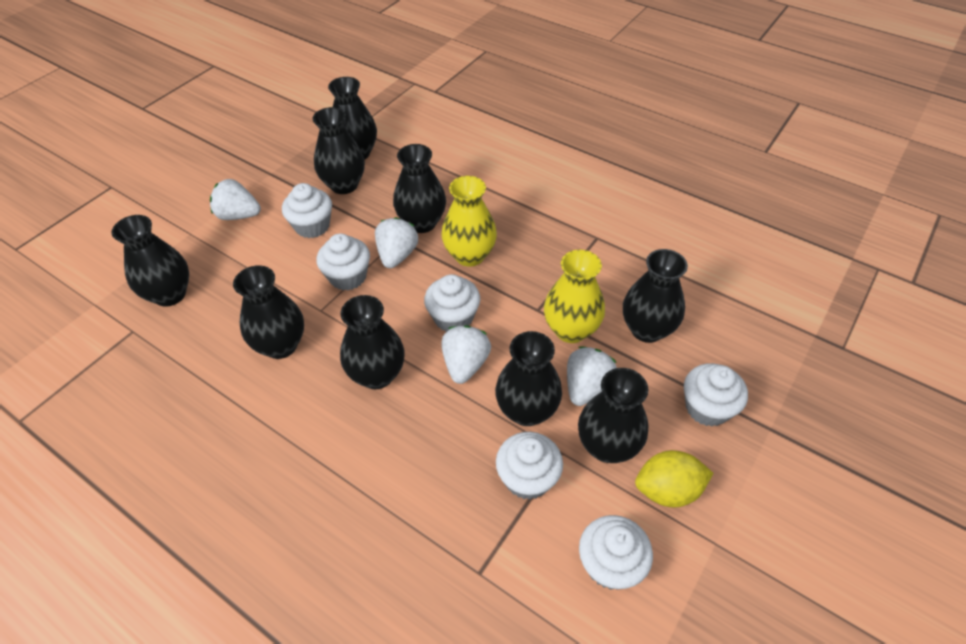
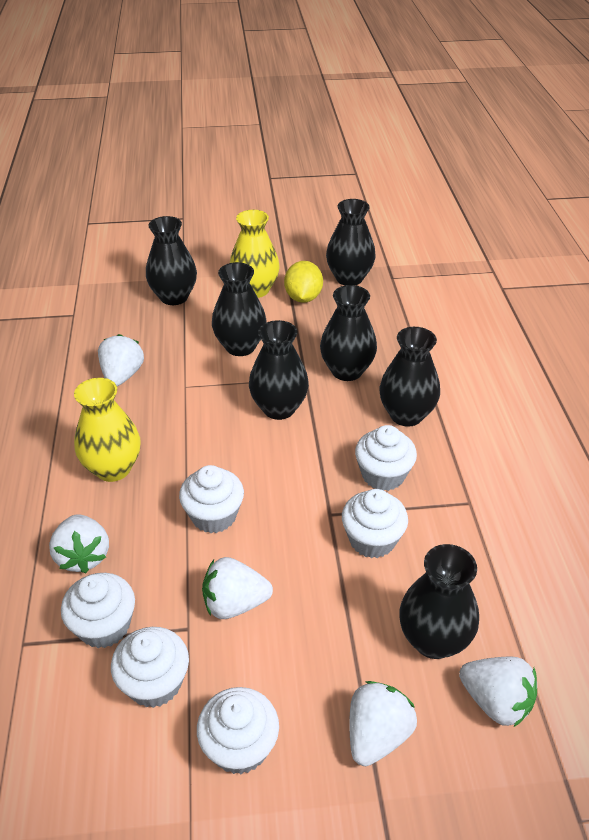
black vase: [111,215,189,307] [233,265,304,359] [313,107,365,194] [328,77,377,160] [340,295,405,389] [393,144,446,233] [495,331,562,426] [578,368,649,463] [623,249,688,343] = 9 -> [146,216,197,305] [212,262,267,356] [249,320,309,420] [320,285,377,381] [326,199,375,285] [380,327,440,427] [399,544,479,659] = 7
white strawberry: [210,179,261,220] [375,217,418,268] [441,325,491,384] [567,346,617,406] = 4 -> [49,514,109,573] [98,334,144,386] [202,557,273,619] [349,681,417,766] [459,657,537,727] = 5

